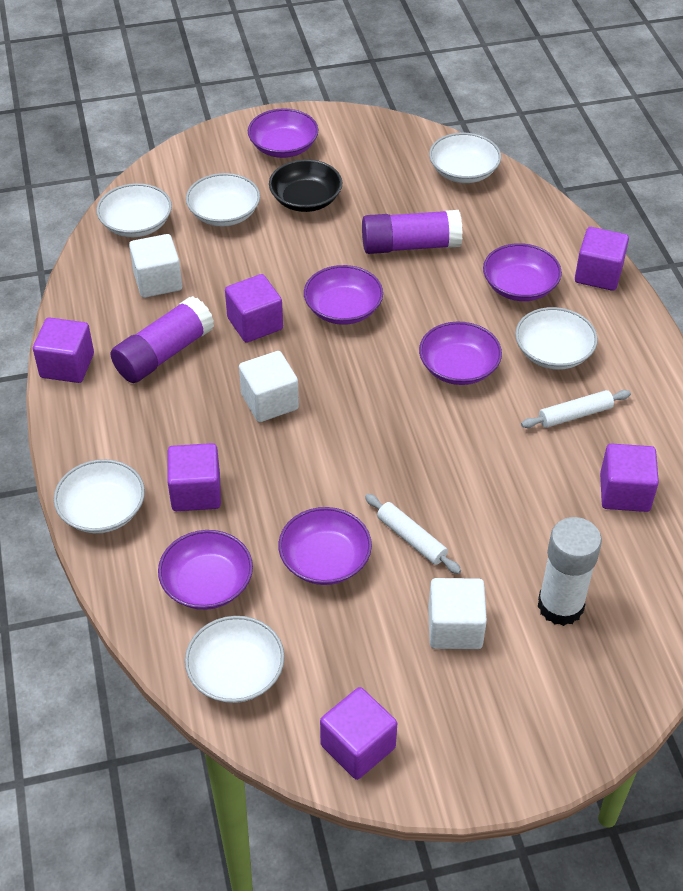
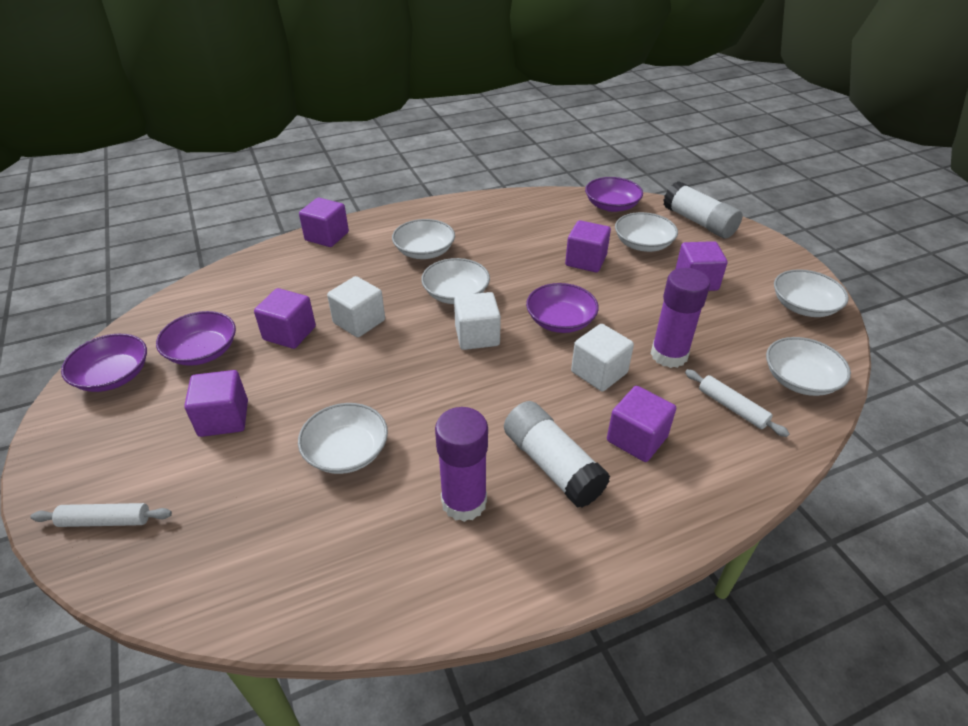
black bowl: [269,159,342,212] = 1 -> none = 0
purple bowl: [158,530,253,610] [248,108,318,158] [278,507,372,585] [304,265,383,325] [419,322,502,385] [483,243,562,301] = 6 -> [61,334,147,392] [156,311,236,366] [526,283,599,333] [585,177,643,212] = 4
white glue stick: [538,517,602,626] = 1 -> [504,401,610,508] [663,181,743,238] = 2

